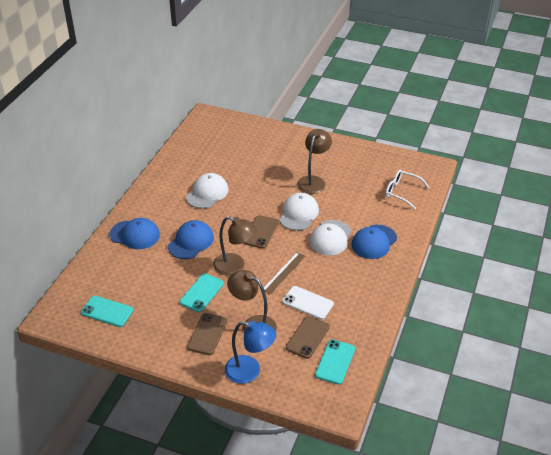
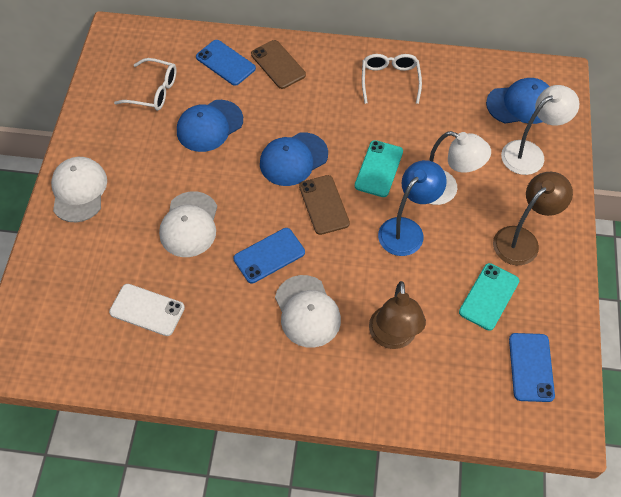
blue phone: none = 0 -> [196,40,256,86] [233,228,305,283] [509,333,555,402] = 3
brown lamp: [213,216,257,276] [227,270,277,332] [297,129,332,194] = 3 -> [369,281,426,349] [493,172,573,265] = 2
brown phone: [187,313,227,355] [244,215,279,249] [286,316,330,359] = 3 -> [251,40,306,89] [299,175,350,235] = 2
brown ruler: [264,252,305,294] = 1 -> none = 0
turquoise phone: [81,296,134,327] [180,273,224,312] [315,339,355,385] = 3 -> [355,140,403,197] [459,263,519,331] = 2
white glasses: [385,170,429,209] = 1 -> [114,58,177,111] [362,54,422,104] = 2
white lamp: none = 0 -> [429,131,491,205] [501,85,579,175] = 2

